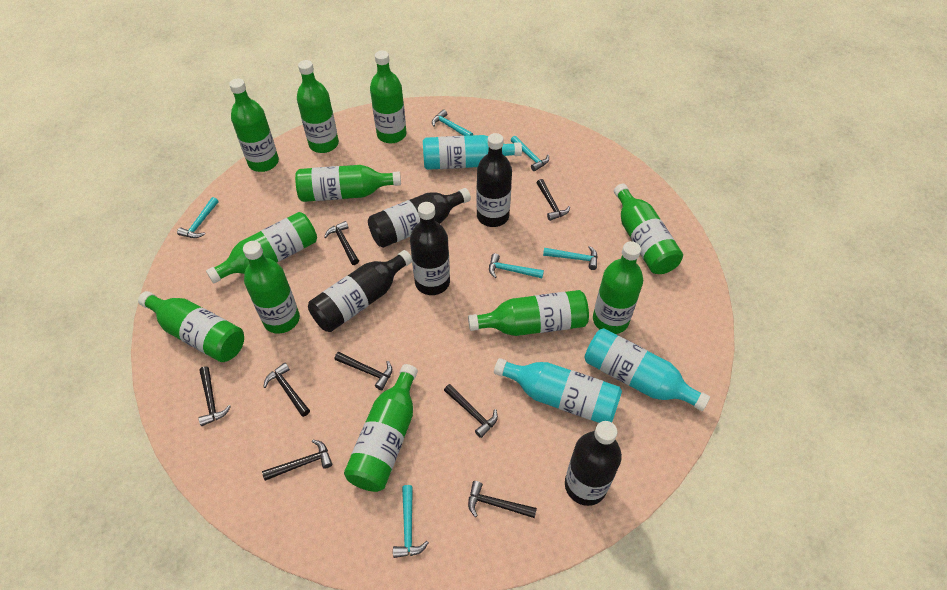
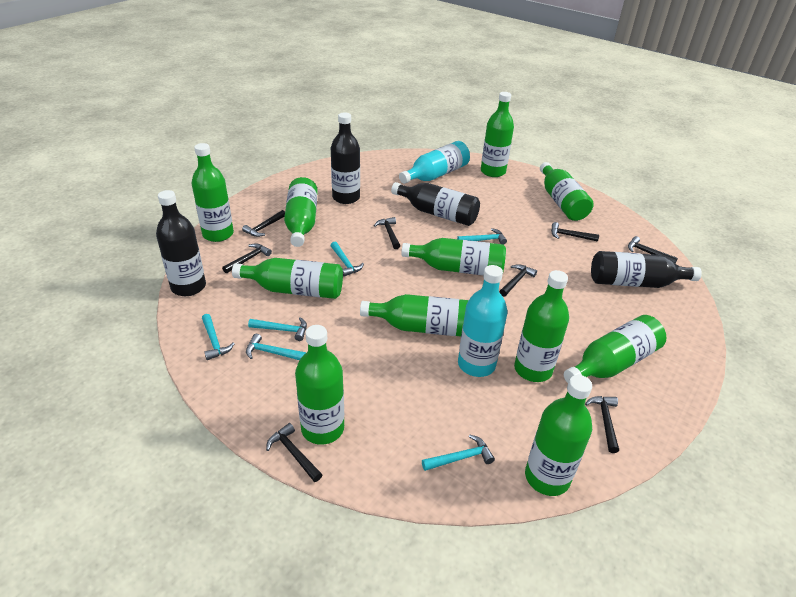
black bottle: [308,250,412,332] [368,188,471,248] [410,202,450,295] [476,133,512,227] [565,421,622,506] = 5 -> [156,190,206,296] [331,112,360,204] [391,182,480,226] [591,251,702,288] = 4
turquoise bottle: [423,135,522,170] [494,358,622,423] [584,328,710,411] = 3 -> [399,141,470,184] [458,265,507,377] = 2

